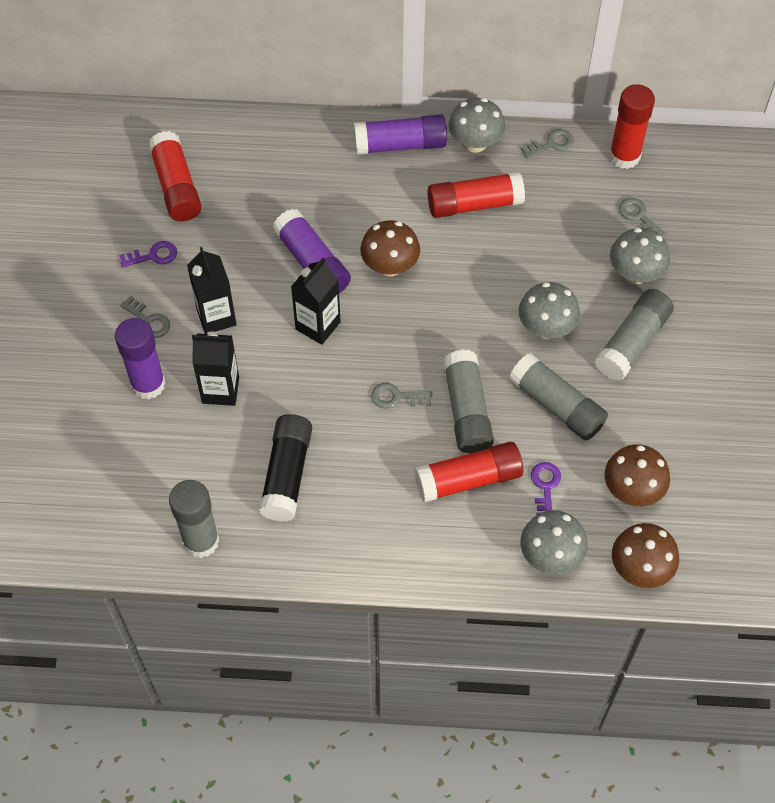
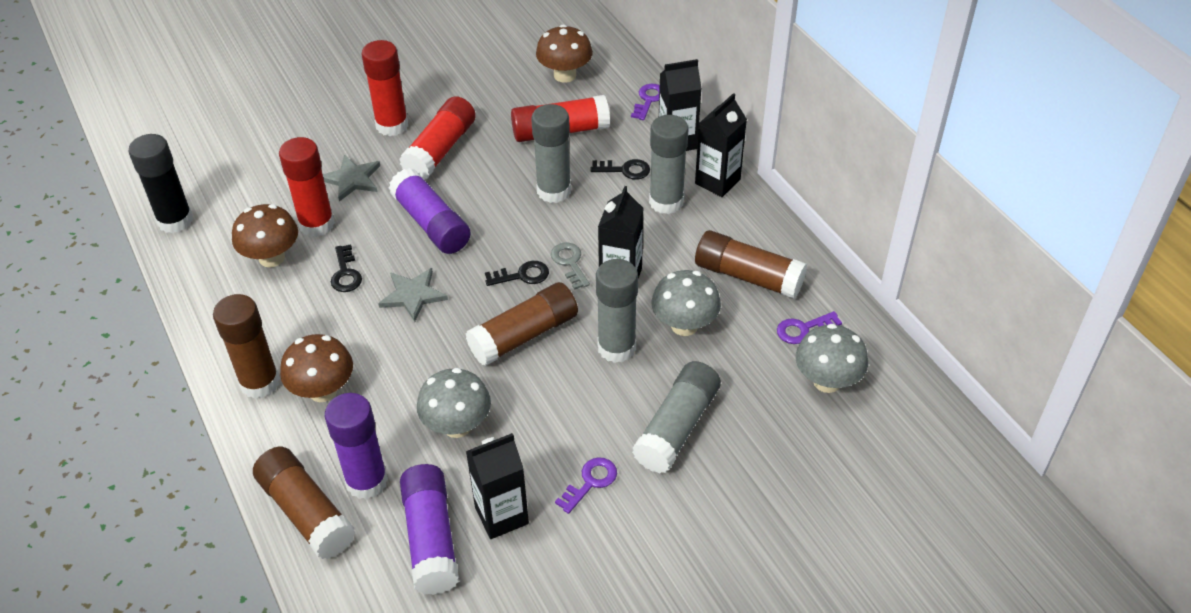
black carton: [187,247,237,334] [192,332,239,406] [291,258,341,345] = 3 -> [466,433,529,539] [598,186,644,279] [659,59,702,151] [695,93,747,197] = 4
black key: none = 0 -> [331,244,362,292] [485,261,549,286] [591,159,650,180] = 3
brown glue stick: none = 0 -> [213,294,280,399] [253,447,355,559] [466,282,578,366] [695,230,807,299] = 4
grey key: [120,296,170,338] [371,383,432,408] [521,129,574,159] [619,198,666,237] = 4 -> [551,242,590,290] = 1
grey mushroom: [449,98,505,153] [519,282,580,339] [520,510,587,575] [610,228,670,284] = 4 -> [417,368,491,438] [651,270,721,336] [796,324,868,393] = 3
grey star: none = 0 -> [323,155,380,202] [378,268,448,322] = 2
purple key: [119,241,177,268] [531,462,561,516] = 2 -> [555,457,617,514] [631,84,660,120] [777,311,842,344] = 3

